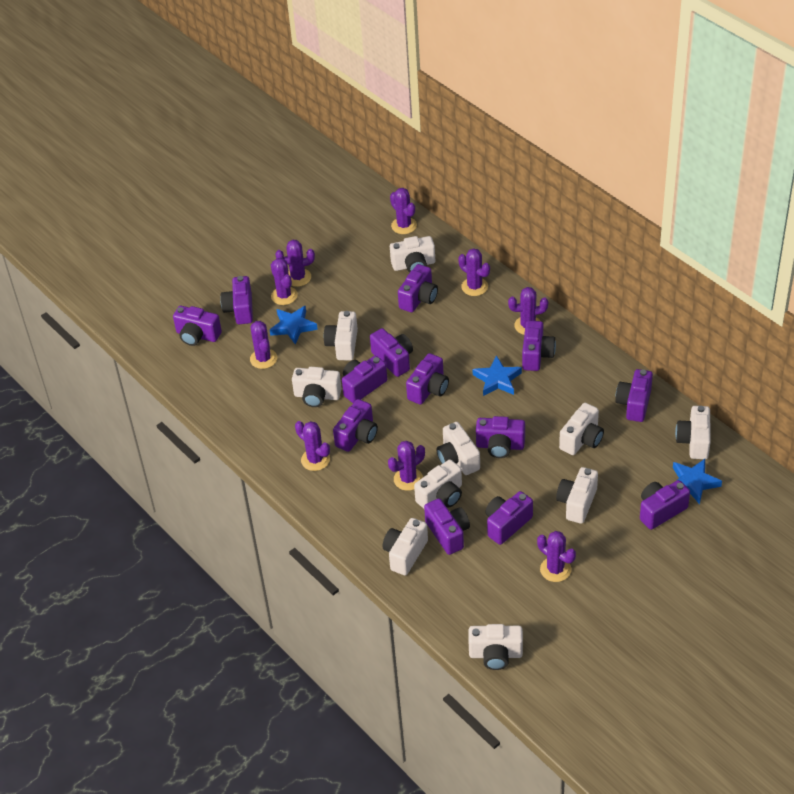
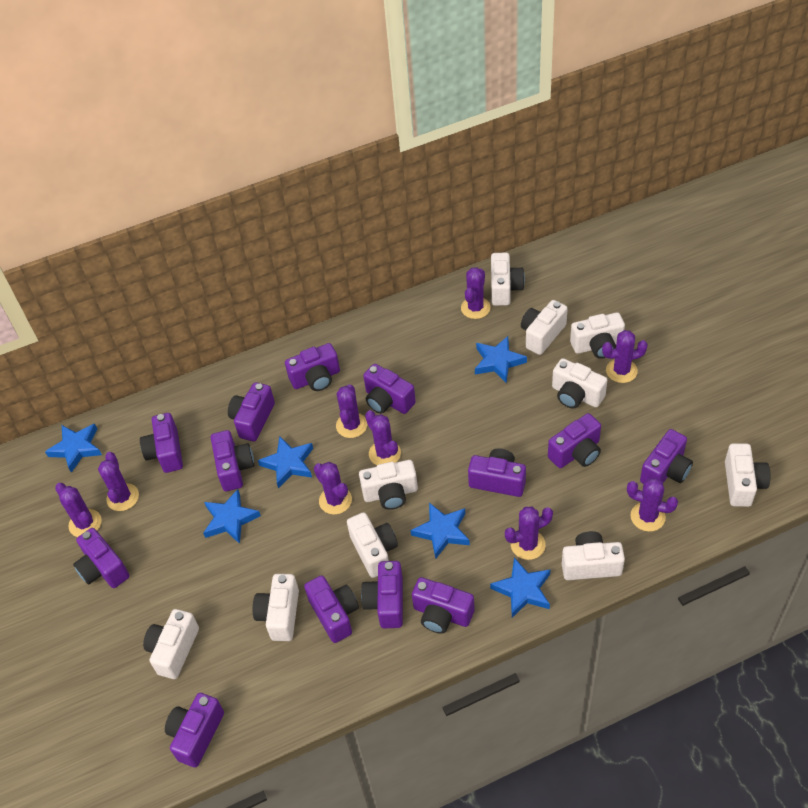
blue star: [270,306,318,345] [473,355,522,396] [673,459,722,505] = 3 -> [45,424,102,473] [203,489,261,544] [258,436,313,489] [410,503,470,559] [475,336,527,383] [490,557,551,618] = 6

